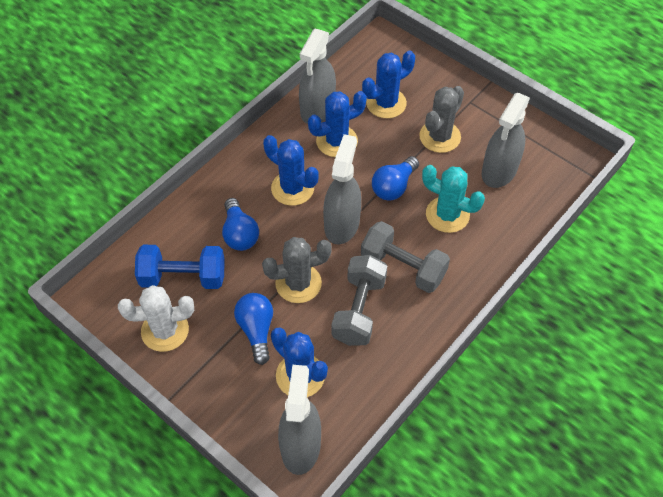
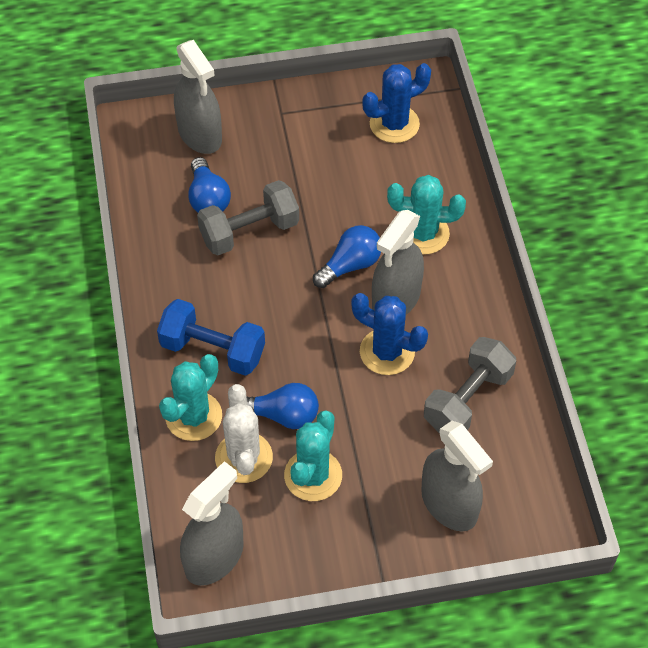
blue cactus: [263,135,318,206] [271,327,328,397] [308,91,367,157] [362,51,415,118] = 4 -> [351,293,428,375] [362,63,431,143] = 2
grey cactus: [262,237,332,303] [419,86,464,153] = 2 -> none = 0
turquoise cactus: [422,165,485,233] = 1 -> [159,354,222,441] [284,410,342,501] [387,175,466,255] = 3

